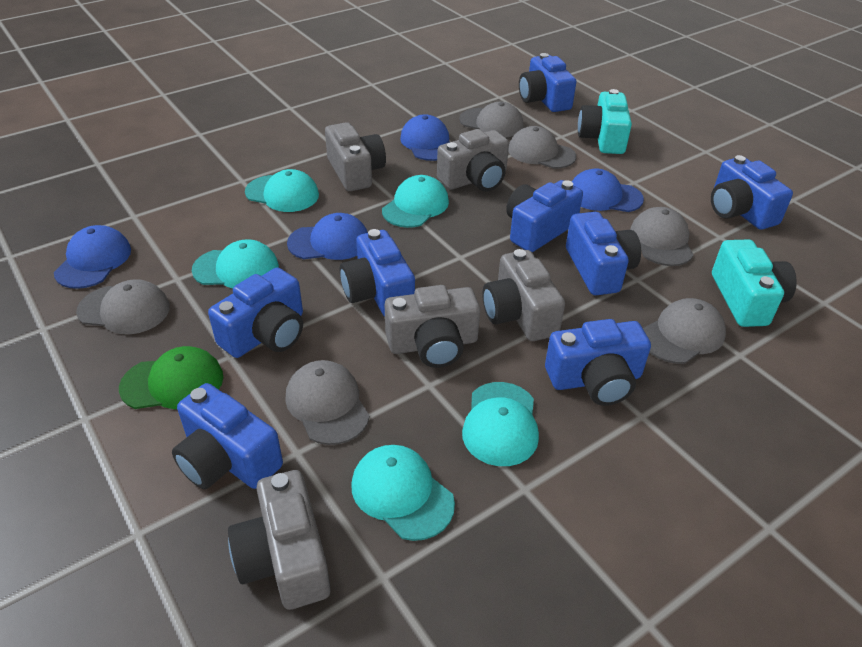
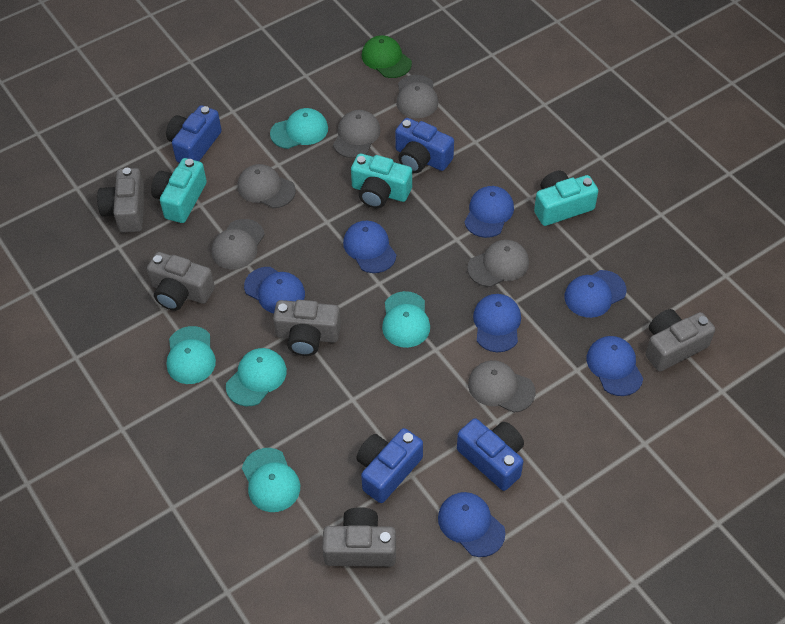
blue camera: [172,383,283,489] [208,268,303,358] [340,229,415,317] [506,180,583,252] [519,53,576,112] [545,319,651,406] [566,212,641,295] [711,155,793,230] = 8 -> [166,105,222,163] [356,428,423,503] [395,118,454,173] [457,418,524,491] = 4
blue cap: [54,225,131,289] [287,213,368,260] [400,114,450,161] [572,168,644,212] = 4 -> [244,267,305,313] [343,221,396,273] [438,492,505,557] [464,186,514,238] [473,294,521,352] [565,270,626,318] [587,336,643,396] = 7
turquoise camera: [578,89,632,154] [712,239,797,327] = 2 -> [151,158,207,223] [351,154,412,208] [534,171,598,226] = 3

